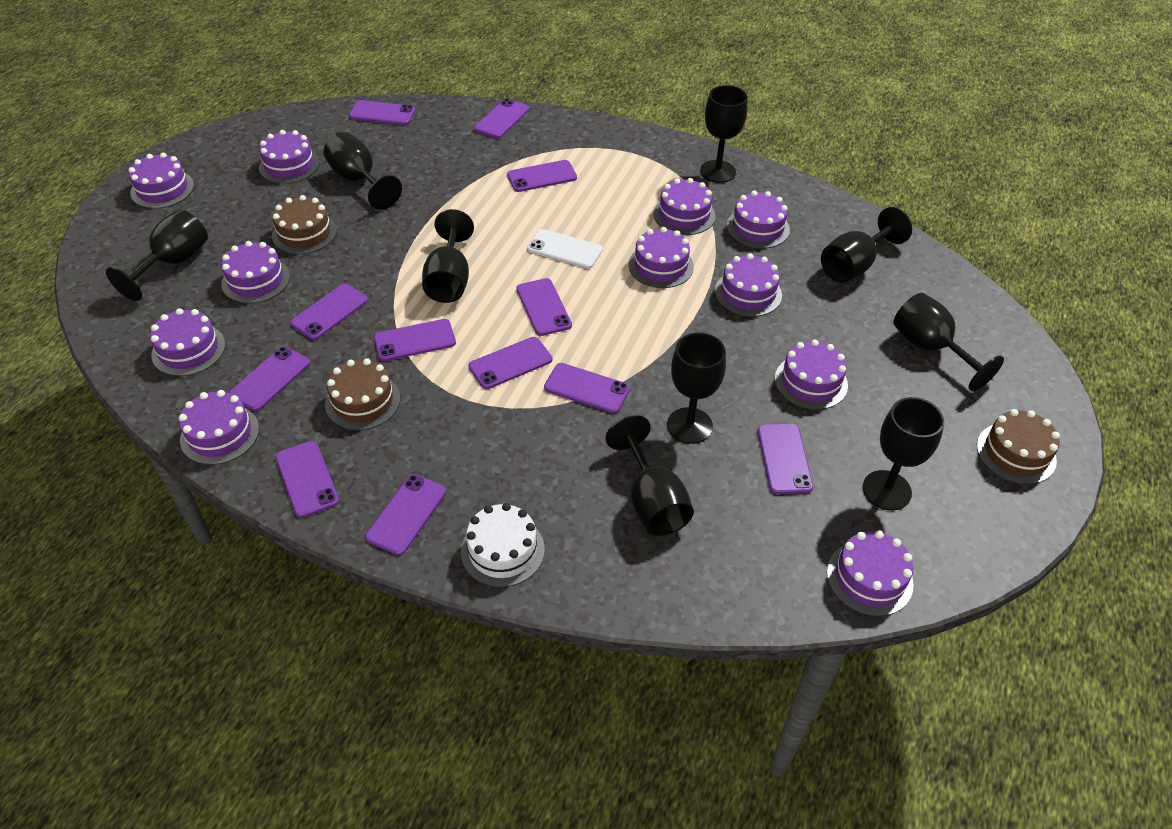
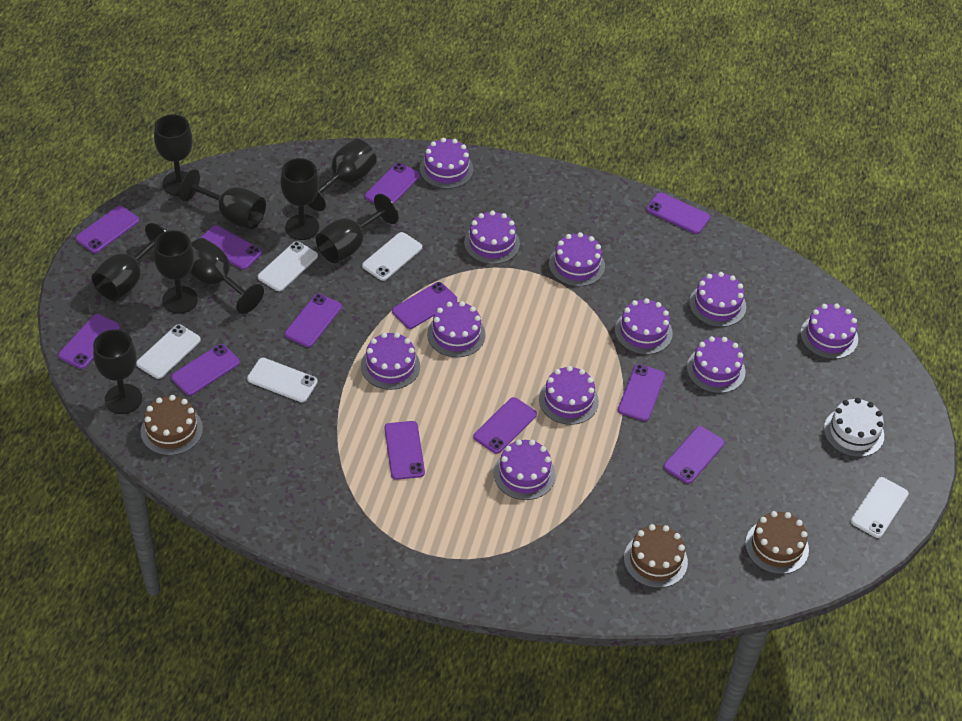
white phone: [527,229,603,269] = 1 -> [136,324,201,379] [247,358,318,402] [258,241,318,291] [362,232,422,281] [851,477,909,538] = 5

